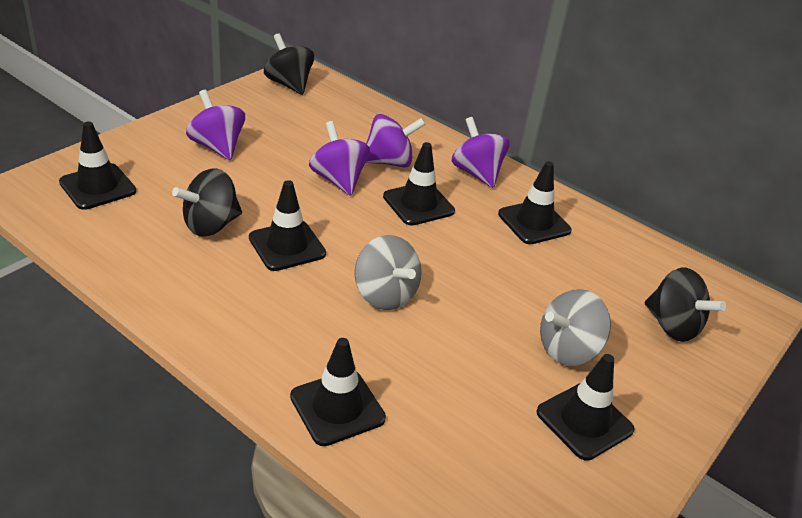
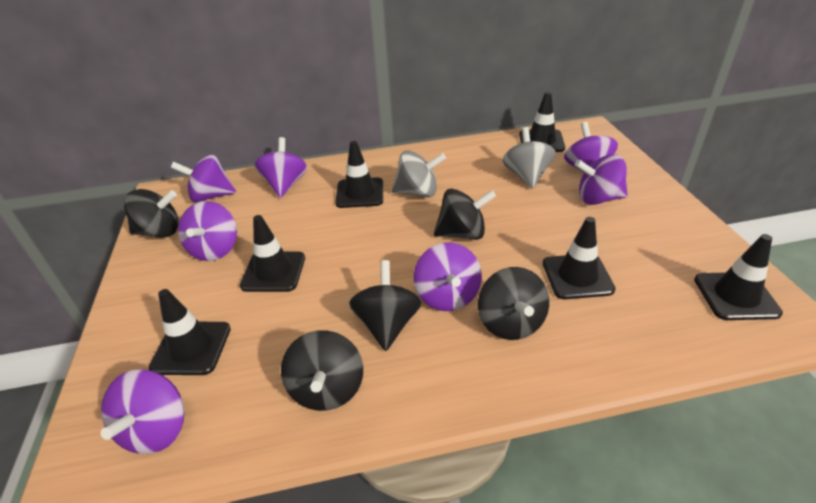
black spinning top: [172,168,242,236] [264,33,314,95] [645,267,726,342] = 3 -> [124,189,179,238] [281,330,363,411] [349,260,422,351] [434,189,496,240] [478,267,549,340] = 5
purple spinning top: [186,90,245,160] [309,121,370,196] [366,114,426,167] [452,117,509,188] = 4 -> [101,370,184,454] [171,154,236,202] [178,201,237,261] [255,137,307,198] [414,243,482,311] [564,122,618,173] [575,154,628,205] = 7

